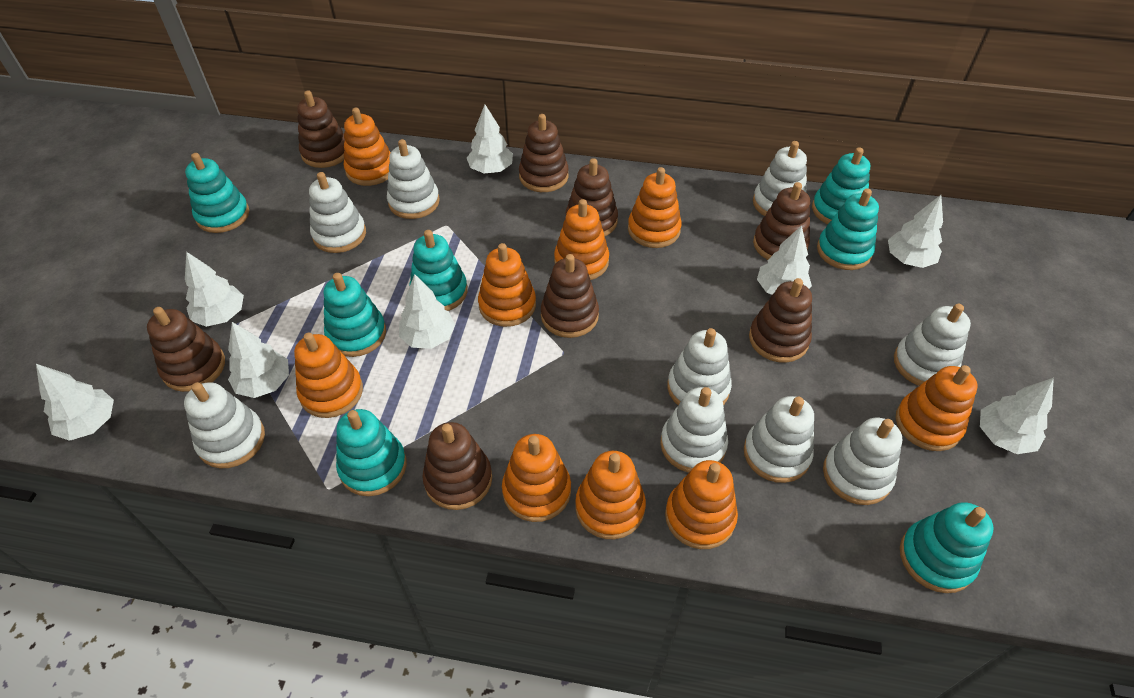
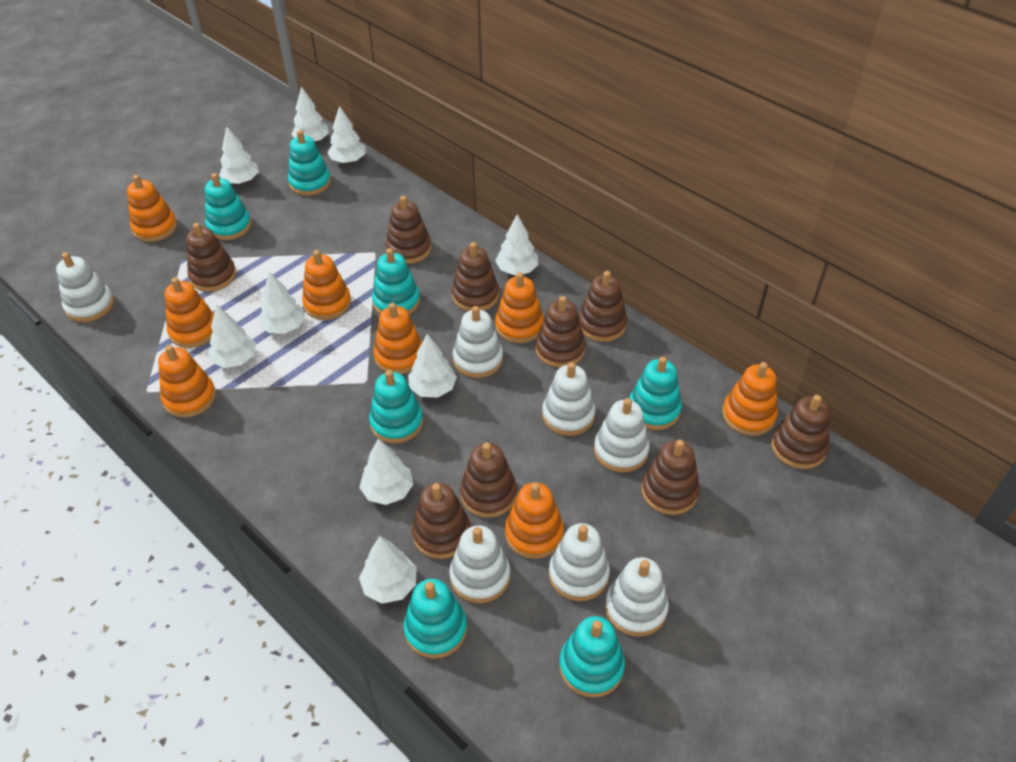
brown stacking toy: [147,307,225,392] [297,90,345,168] [422,422,492,510] [519,114,569,192] [541,254,599,338] [566,158,618,237] [749,278,812,363] [753,182,810,260] = 8 -> [186,223,236,292] [386,196,431,264] [412,483,471,559] [452,242,499,311] [460,442,517,518] [536,296,586,368] [579,271,627,342] [641,440,700,515] [771,395,830,469] = 9
orange stacking toy: [294,333,363,418] [344,108,391,186] [478,243,536,327] [502,434,571,522] [554,199,609,280] [575,451,646,539] [628,167,682,248] [665,460,738,549] [896,365,978,451] = 9 -> [127,175,177,242] [158,345,216,418] [165,277,214,348] [302,250,351,320] [374,303,422,374] [495,272,544,343] [505,483,564,559] [722,362,778,436] = 8
white stacking toy: [184,382,265,468] [309,172,366,253] [387,139,440,219] [660,387,728,473] [667,328,732,405] [744,396,814,483] [753,141,807,216] [823,418,902,505] [894,304,971,386] = 9 -> [56,252,114,322] [449,525,510,603] [453,306,503,378] [542,362,595,436] [549,523,610,601] [594,398,649,473] [605,557,669,637] = 7
white tree: [36,364,114,441] [185,252,244,327] [228,322,289,398] [399,274,455,349] [467,105,513,174] [757,225,812,295] [888,195,943,268] [980,378,1054,454] = 8 -> [208,304,256,368] [219,126,259,184] [259,271,305,334] [291,86,329,142] [327,106,365,163] [359,438,413,505] [359,536,416,604] [408,334,457,398] [495,214,539,275] = 9

